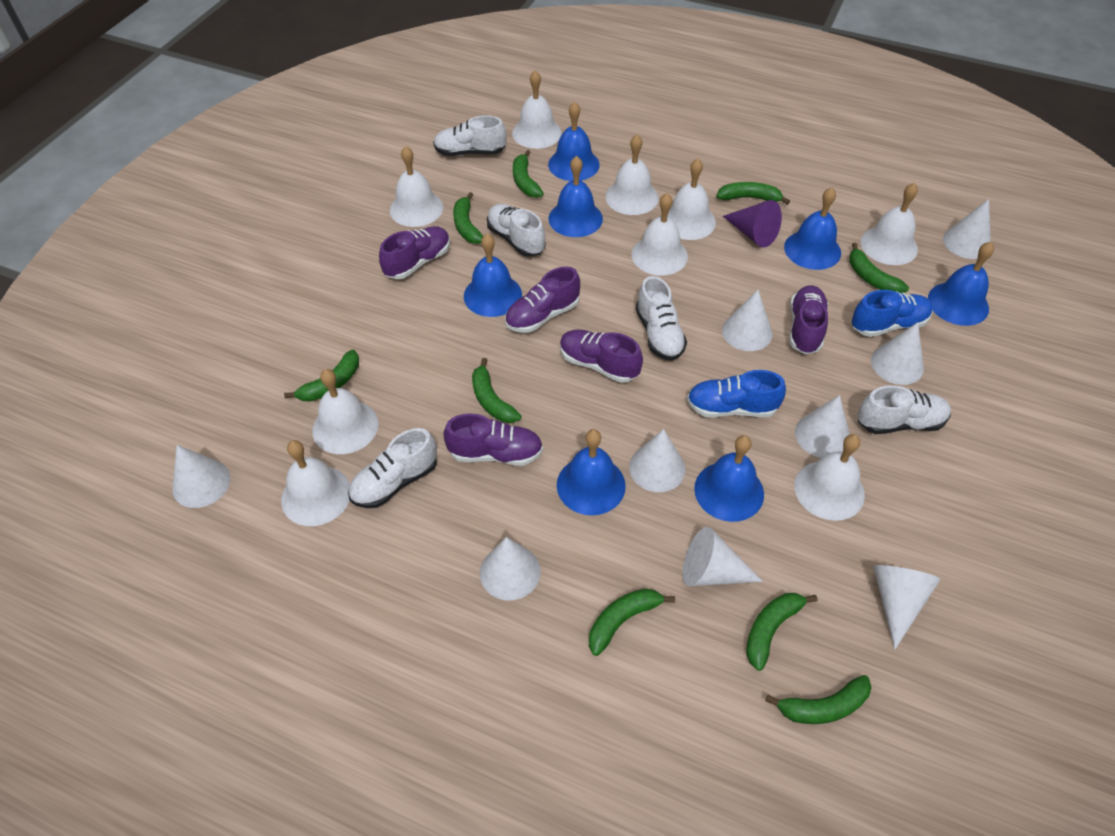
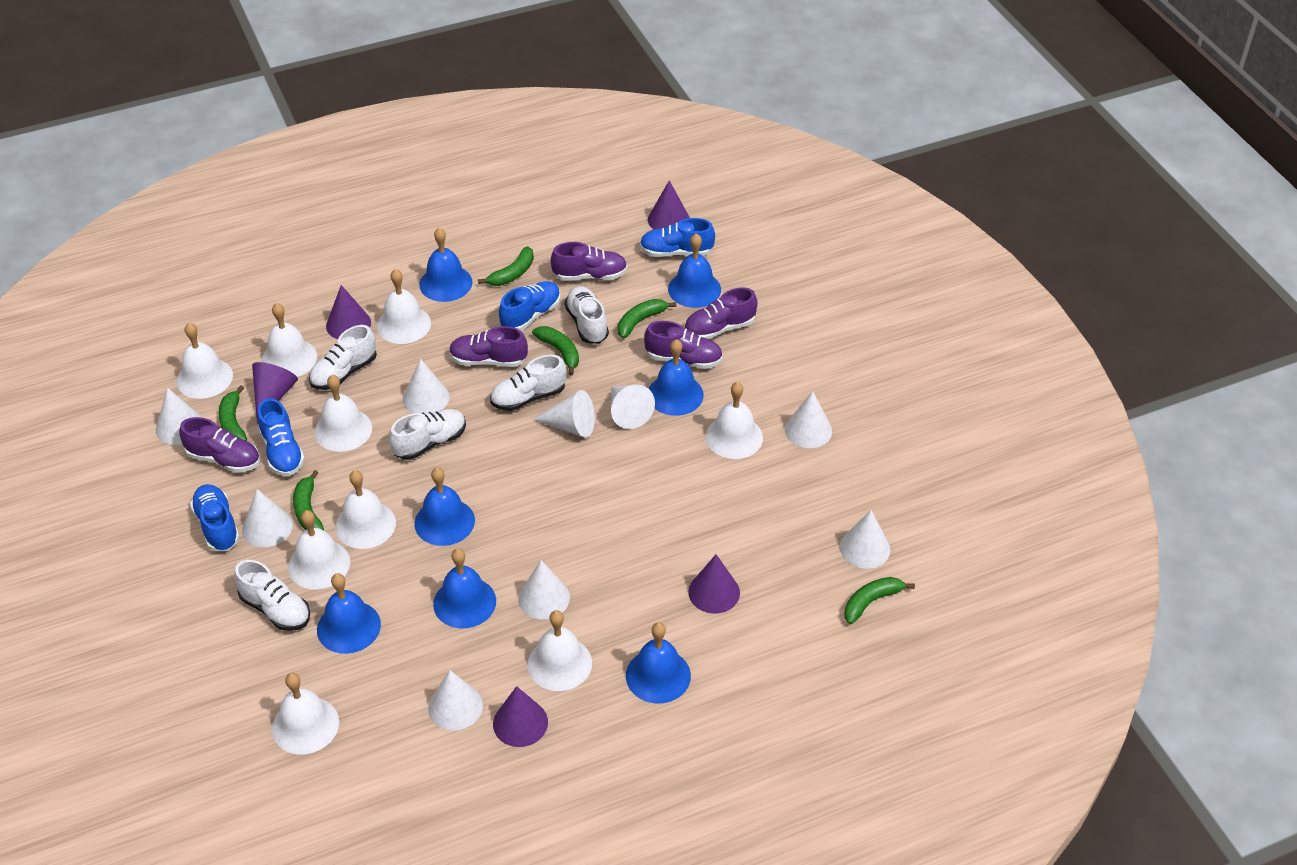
blue shoe: [687,370,786,417] [852,290,933,337] = 2 -> [190,484,240,551] [257,398,305,476] [499,281,560,331] [640,218,715,257] = 4
green banana: [284,350,359,402] [453,192,483,244] [472,358,522,423] [513,150,544,198] [589,588,675,656] [717,182,790,205] [746,593,817,671] [765,675,872,724] [849,243,909,293] = 9 -> [219,385,247,441] [293,470,324,530] [478,246,534,286] [532,326,579,375] [618,299,676,339] [844,577,915,624] = 6
purple cone: [723,200,782,247] = 1 -> [252,362,298,424] [326,285,371,339] [493,686,548,747] [648,180,690,230] [688,554,740,614] = 5

